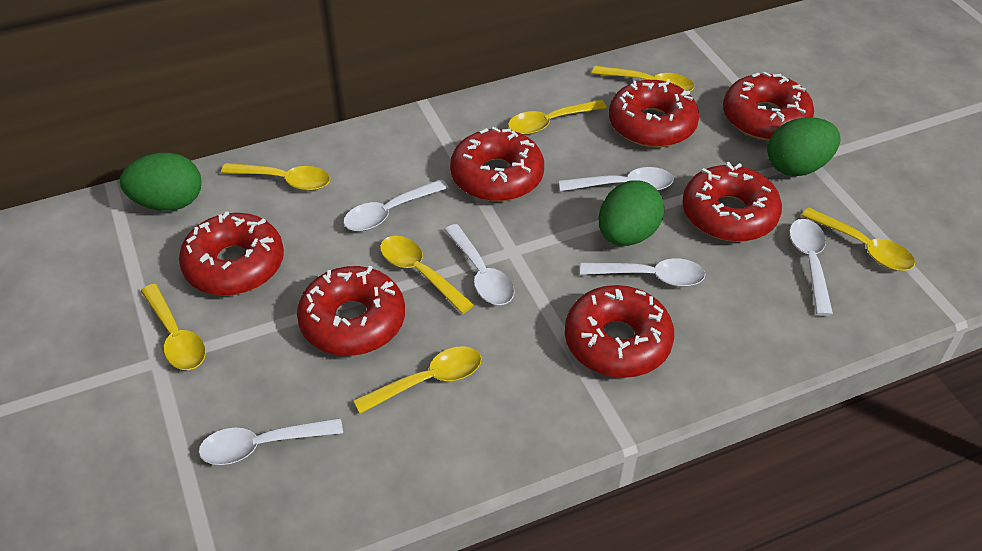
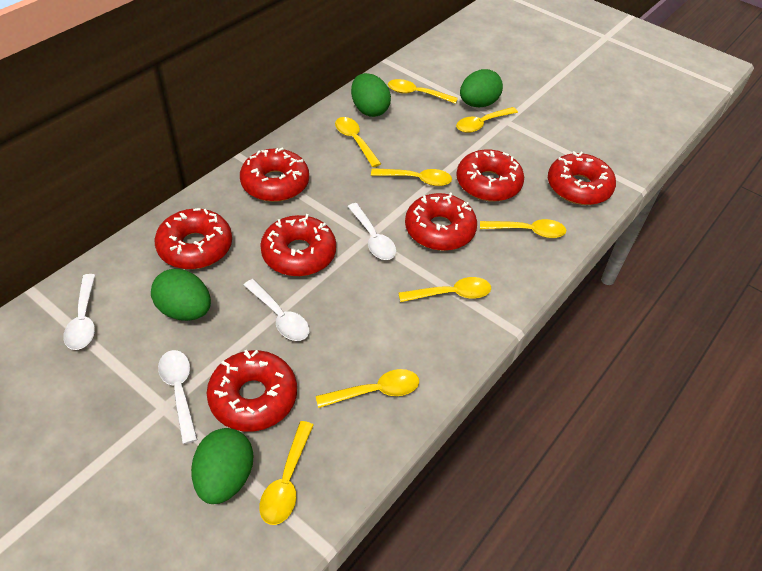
green egg: [120,153,201,211] [599,180,664,246] [767,117,840,176] = 3 -> [151,269,211,321] [191,428,253,504] [351,73,391,117] [460,69,503,108] = 4
white spoon: [198,418,343,465] [343,179,449,231] [444,224,515,305] [559,167,673,191] [580,259,705,287] [789,219,833,316] = 6 -> [63,274,96,350] [158,350,198,444] [244,279,309,341] [347,203,396,260] = 4
yellow spoon: [141,284,206,370] [221,163,330,191] [353,346,482,414] [380,236,474,314] [508,100,607,135] [592,66,694,91] [801,208,915,271] = 7 -> [259,421,314,525] [316,369,419,408] [335,117,381,167] [371,168,452,186] [388,79,458,104] [398,277,491,302] [456,107,518,133] [480,219,566,238] = 8

